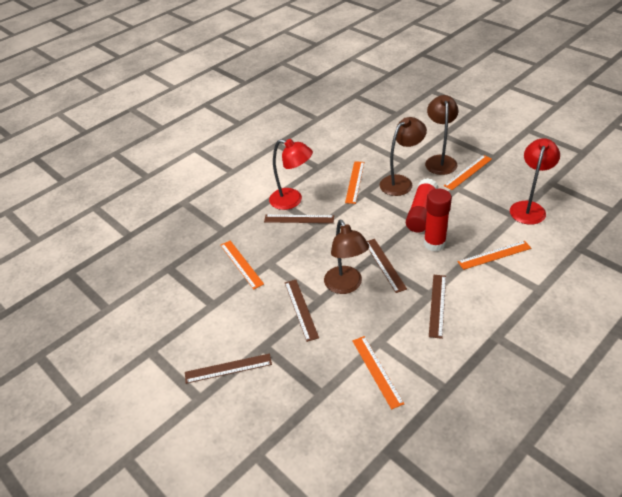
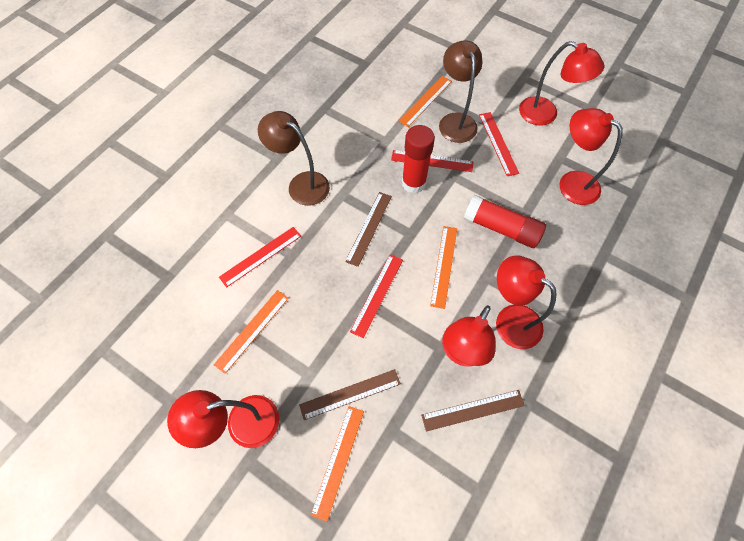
brown lamp: [324,220,369,294] [380,117,427,196] [425,95,458,175] = 3 -> [258,111,330,206] [439,40,482,143] = 2
brown ruler: [185,354,272,384] [264,215,334,223] [285,280,319,342] [367,239,407,293] [429,275,446,339] = 5 -> [299,369,401,420] [345,192,392,267] [421,390,525,432] = 3
orange ruler: [220,240,264,290] [345,161,364,204] [352,336,404,409] [444,155,492,190] [458,241,531,270] = 5 -> [214,290,289,374] [311,406,364,522] [398,76,452,127] [430,226,457,309] = 4
red lamp: [269,139,313,210] [510,138,560,225] = 2 -> [167,390,279,448] [442,305,496,367] [496,255,557,349] [519,41,604,126] [560,108,623,205] = 5
red ruler: none = 0 -> [219,227,301,288] [350,254,403,338] [391,150,474,172] [479,112,519,176] = 4

